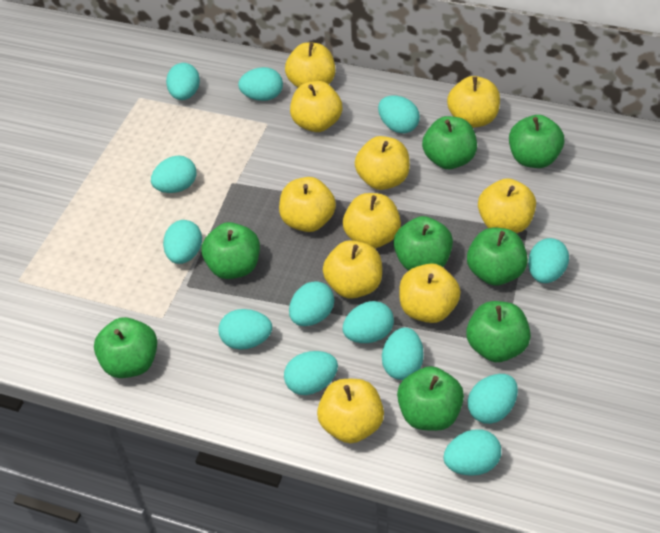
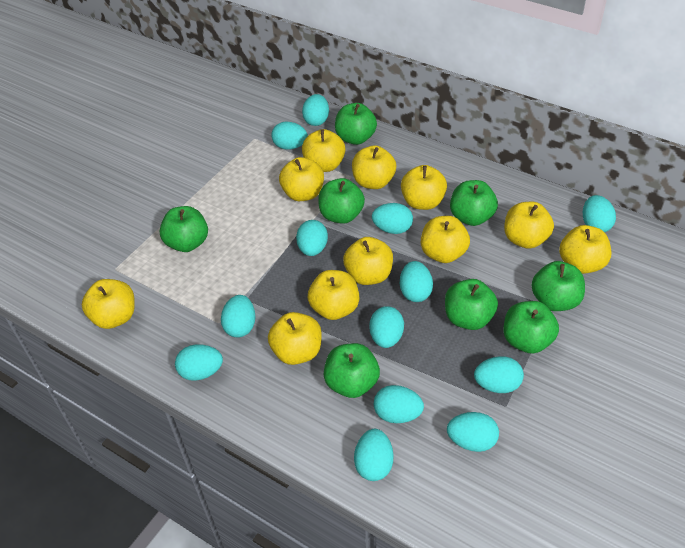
yellow apple: [279,177,336,232] [285,42,335,87] [290,81,342,132] [317,379,384,443] [323,240,382,299] [343,193,401,249] [355,136,410,190] [399,263,461,323] [447,76,500,128] [478,178,536,233] = 10 -> [82,279,135,329] [268,312,322,365] [279,157,324,201] [302,129,345,172] [308,270,359,320] [343,237,393,285] [352,145,396,189] [401,165,447,210] [421,216,470,263] [504,202,554,249] [559,225,611,274] = 11

